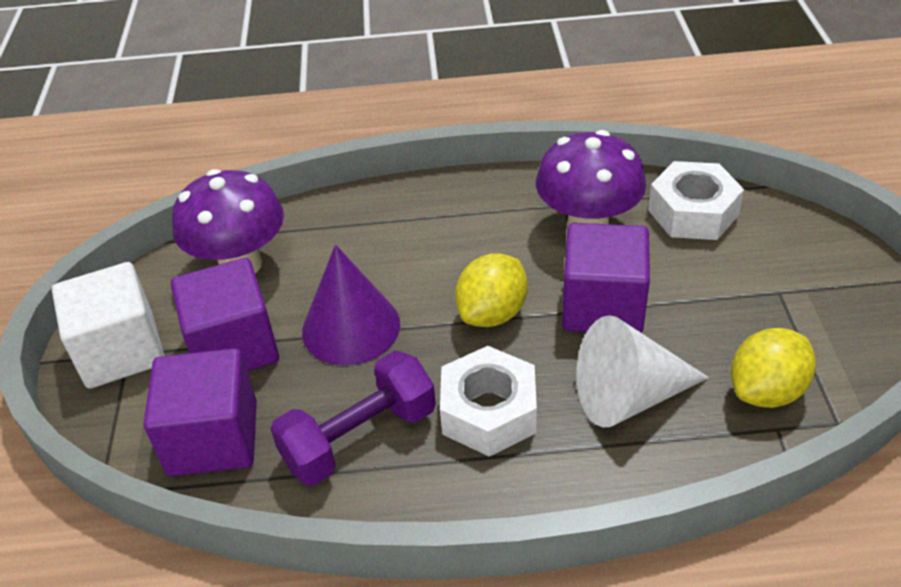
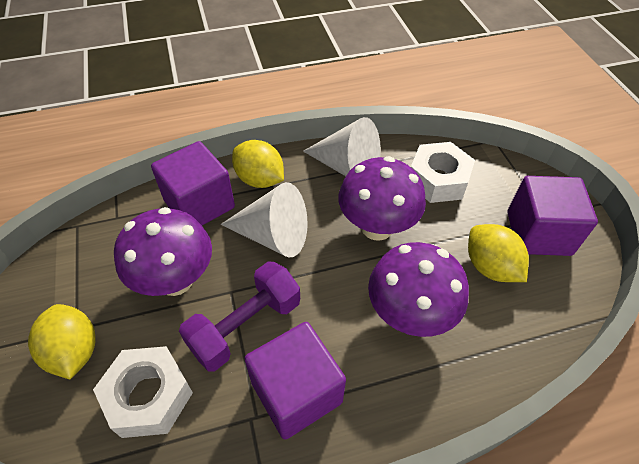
purple cone: [302,245,400,366] = 1 -> none = 0
purple mushroom: [172,169,284,274] [536,130,646,228] = 2 -> [114,207,212,296] [339,156,426,241] [368,242,469,337] = 3
white cone: [576,315,709,427] = 1 -> [221,182,308,257] [303,117,381,176] = 2
white cube: [52,262,165,389] = 1 -> none = 0
yellow lemon: [455,254,528,327] [731,328,816,408] = 2 -> [28,304,96,379] [232,140,284,188] [468,224,529,282] = 3

